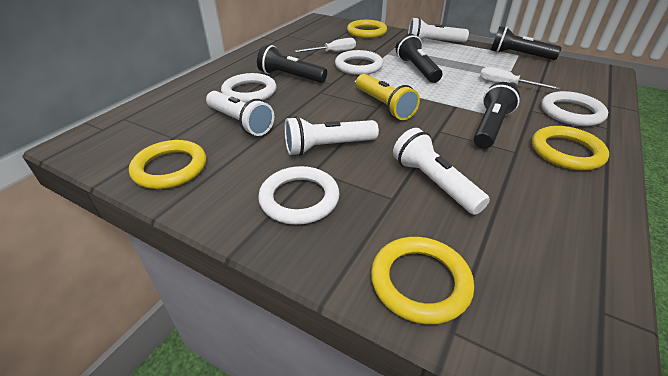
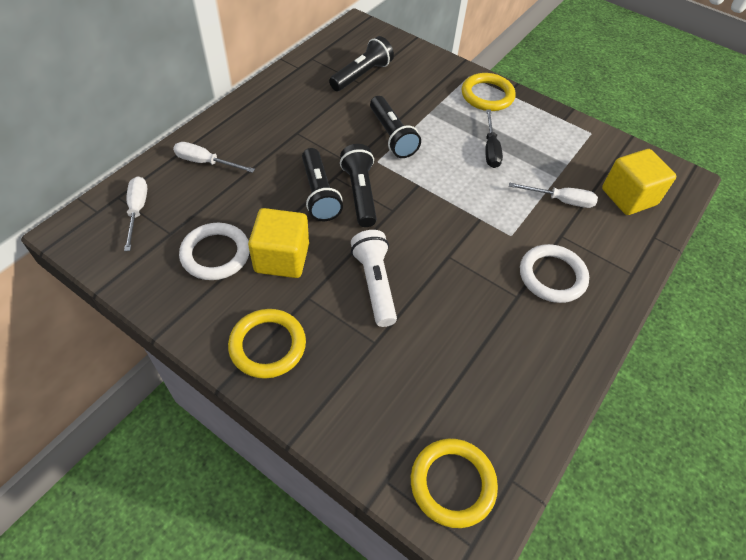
black screwdriver: none = 0 -> [485,109,503,168] = 1
white flashlight: [206,91,274,136] [284,116,379,156] [393,128,490,215] [408,17,469,42] = 4 -> [351,230,397,327] = 1
white ring: [221,73,276,103] [258,166,340,225] [335,50,383,75] [541,91,608,126] = 4 -> [179,223,250,280] [520,244,589,303] = 2
white screwdriver: [295,38,356,52] [480,67,560,90] = 2 -> [124,176,147,251] [173,142,255,173] [509,183,598,208] = 3
yellow cube: none = 0 -> [248,208,309,278] [602,149,676,215] = 2
yellow flashlight: [356,74,420,120] = 1 -> none = 0
yellow ring: [129,140,206,189] [347,20,387,38] [371,237,474,325] [532,126,609,171] = 4 -> [228,309,306,379] [411,439,498,528] [462,73,515,111] = 3

